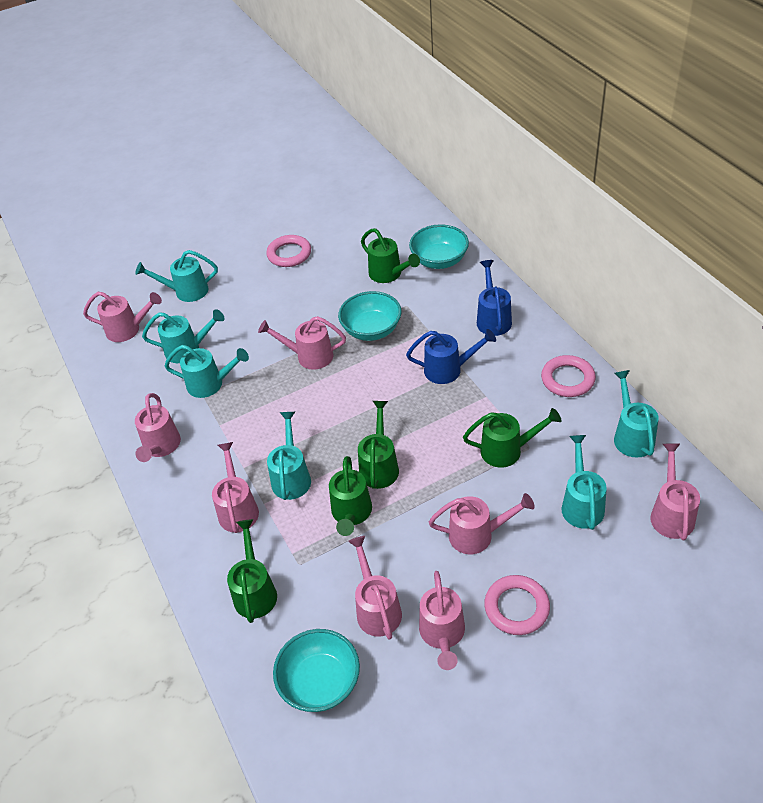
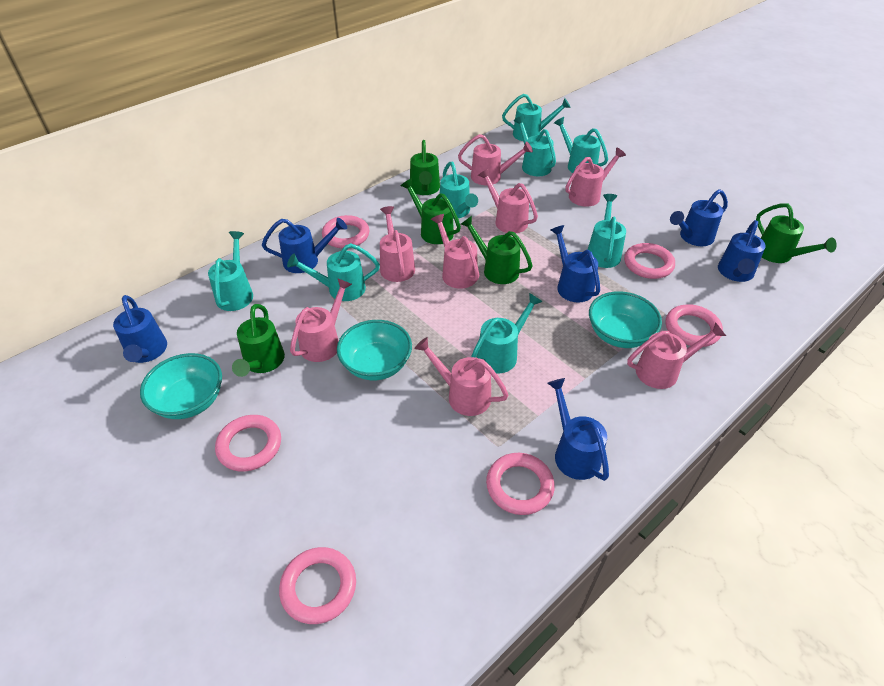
blue watering can: [406,329,496,384] [477,260,512,336] = 2 -> [113,295,167,363] [262,218,347,273] [547,378,609,481] [551,225,600,302] [670,189,728,246] [718,220,766,282] = 6
pink ring: [266,235,311,267] [484,575,550,635] [541,355,596,397] = 3 -> [215,415,281,472] [279,547,356,624] [322,215,370,248] [486,453,555,515] [624,243,675,279] [666,304,723,347] = 6
turquoise watering can: [135,250,218,302] [142,309,225,363] [165,345,249,398] [267,412,311,500] [562,435,607,530] [614,370,659,457] = 6 -> [208,231,253,311] [287,243,380,301] [440,162,478,219] [471,293,543,373] [502,94,571,141] [514,115,556,176] [554,117,608,173] [587,194,626,268] = 8

